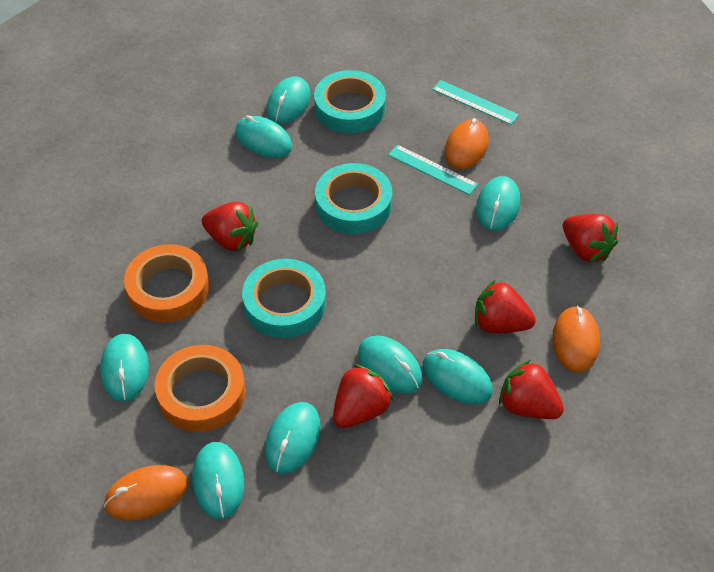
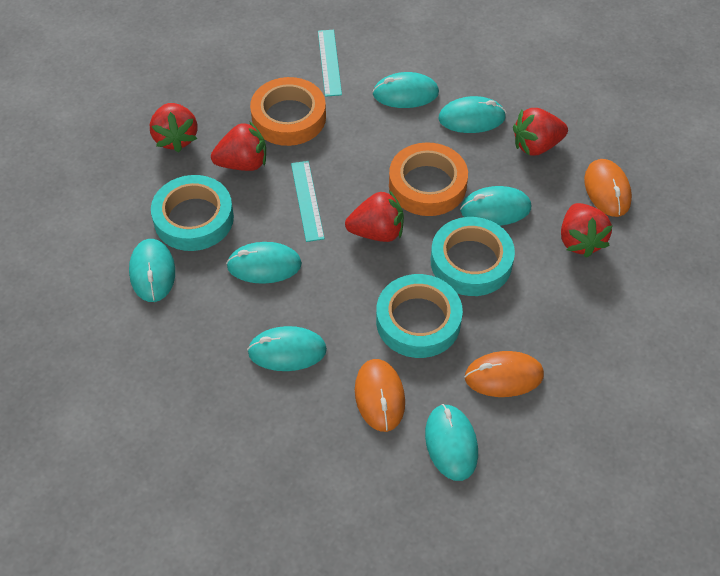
turquoise mouse: [100,334,149,402] [192,442,244,519] [235,115,292,158] [265,402,321,474] [267,76,311,124] [358,335,423,394] [423,349,493,404] [476,176,520,231] = 8 -> [129,239,175,302] [226,242,302,284] [247,326,327,371] [372,72,439,108] [425,404,478,481] [438,96,506,133] [460,186,531,226] = 7

